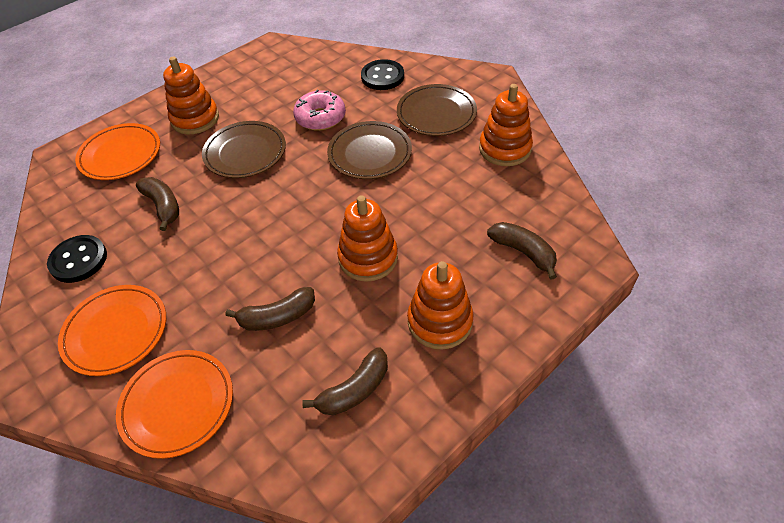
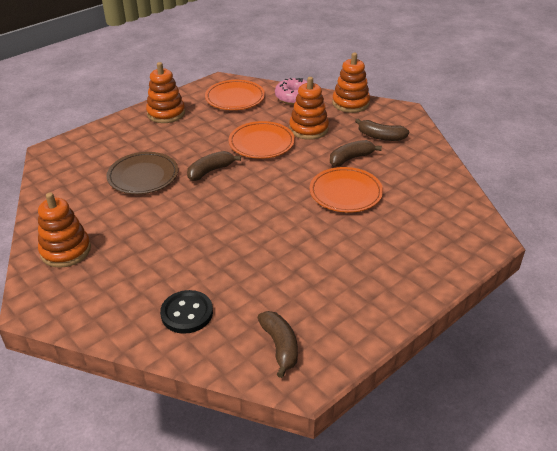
black button: [47,235,107,283] [361,59,404,90] = 2 -> [160,290,213,334] = 1
brown plate: [202,121,286,178] [327,121,412,179] [397,84,477,136] = 3 -> [107,152,178,194] = 1

